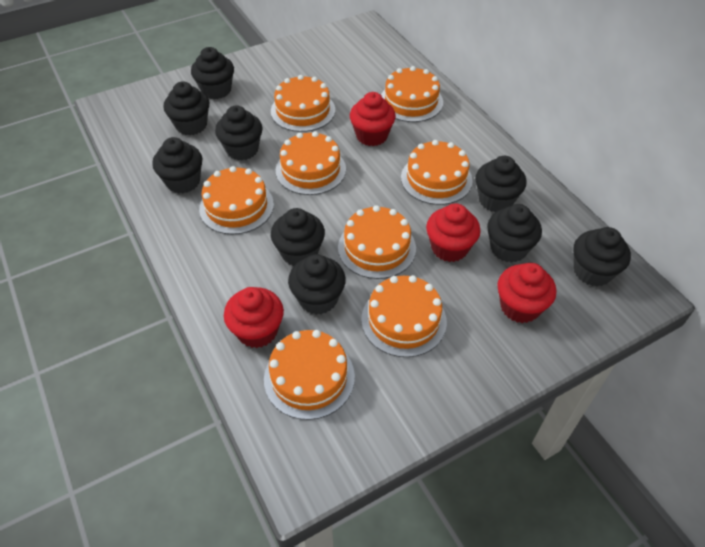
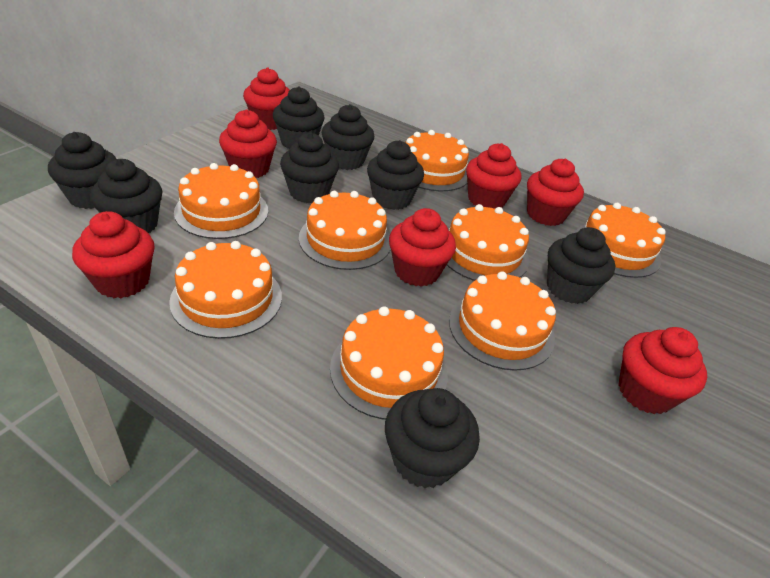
black cupcake: [152,137,203,194] [164,81,209,135] [191,47,234,99] [215,105,262,160] [271,208,325,266] [288,254,346,315] [475,156,527,212] [487,204,542,263] [573,227,631,286] = 9 -> [48,132,116,209] [90,159,163,233] [273,86,325,149] [280,132,339,203] [322,104,374,170] [367,140,424,210] [385,388,480,489] [547,227,615,304] = 8
red cupcake: [224,287,284,348] [350,92,396,146] [426,203,480,262] [497,263,556,323] = 4 -> [72,211,155,298] [219,109,277,178] [243,67,290,130] [389,208,456,287] [466,143,521,209] [527,159,584,226] [618,327,707,414] = 7

